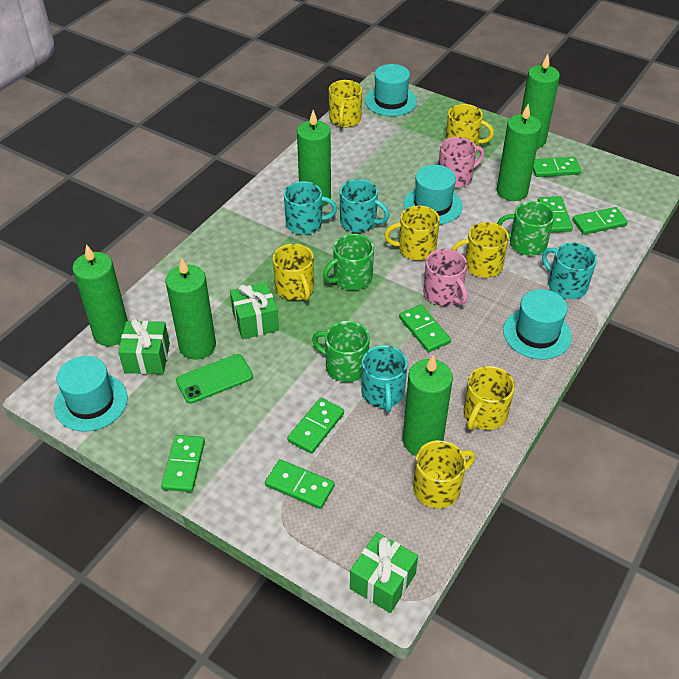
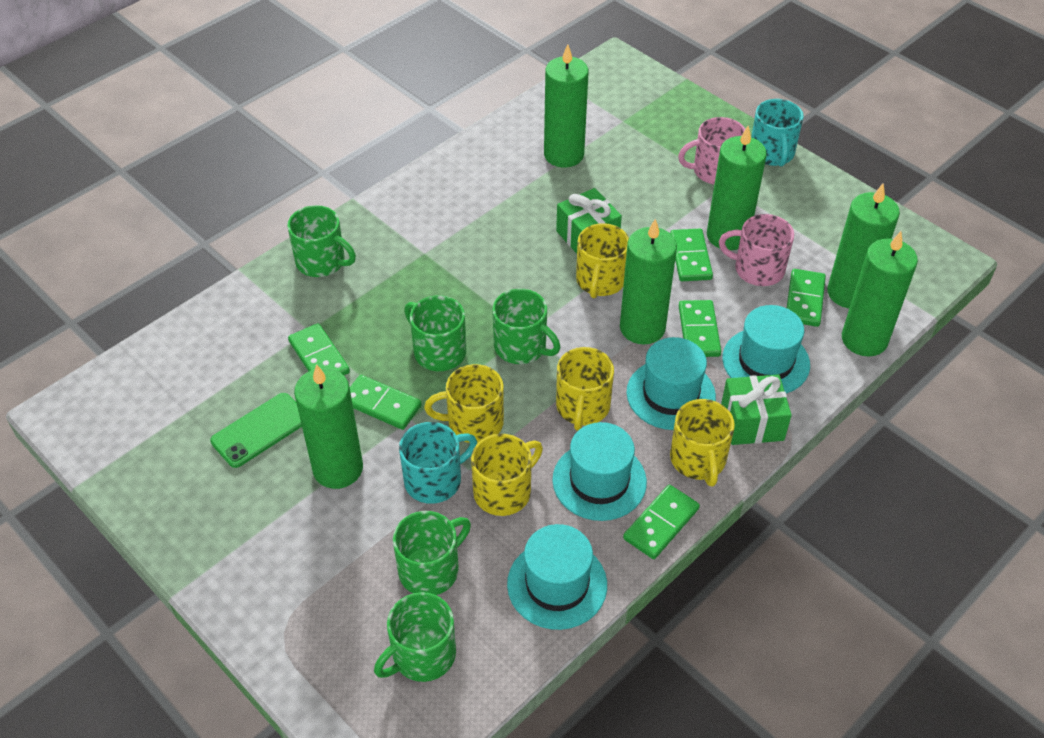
green domino: [161,435,205,492] [265,459,335,509] [287,398,344,454] [399,305,451,352] [533,157,581,177] [538,196,573,232] [572,207,628,235] = 7 -> [288,323,350,375] [350,375,422,430] [623,485,700,559] [670,229,713,281] [679,300,721,357] [787,269,826,327] = 6
green gift: [118,318,170,374] [230,282,279,339] [350,532,418,613] = 3 -> [556,188,622,253] [721,374,792,445] = 2
green mug: [312,321,370,382] [323,234,374,290] [497,201,555,256] = 3 -> [287,205,356,277] [374,592,456,682] [393,511,471,595] [404,295,466,371] [492,289,560,364] = 5
turquoise mug: [284,181,337,235] [340,179,389,233] [361,345,408,412] [542,242,597,299] = 4 -> [399,422,477,504] [751,99,804,167] = 2
yellow mug: [273,243,314,301] [329,80,362,128] [384,206,440,260] [413,440,475,508] [446,104,494,146] [452,222,509,278] [463,366,515,430] = 7 -> [424,364,504,443] [471,434,543,516] [556,347,614,431] [576,223,629,298] [670,399,735,486] = 5

